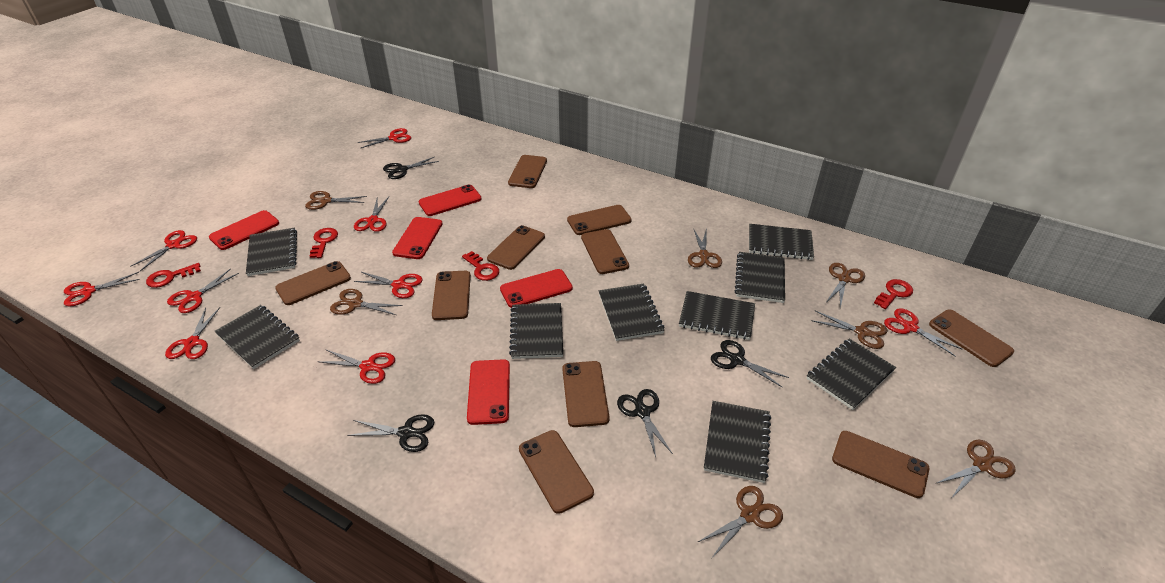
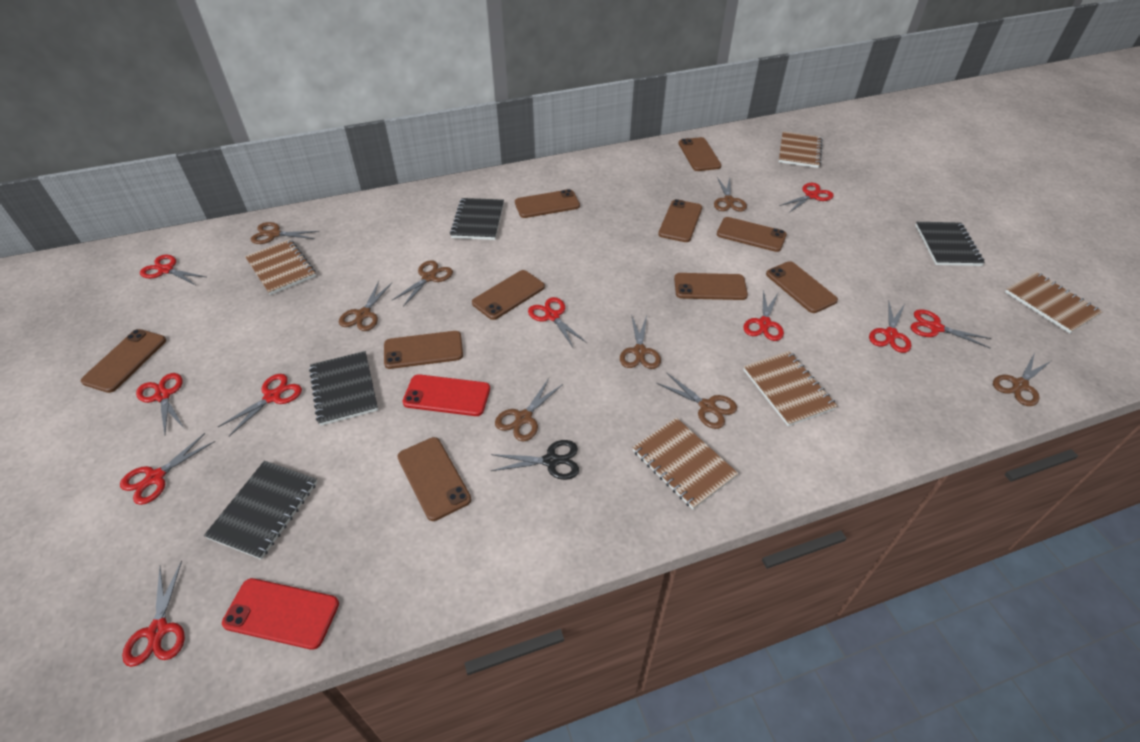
black notebook: [215,305,300,369] [246,227,297,276] [509,303,563,359] [599,284,664,341] [679,291,755,340] [704,401,771,483] [735,252,785,303] [749,224,814,260] [806,338,896,410] = 9 -> [204,461,317,559] [309,351,378,426] [450,198,504,240] [915,222,985,266] = 4
black scissors: [348,414,435,452] [383,157,439,179] [617,389,673,457] [711,340,789,388] = 4 -> [491,440,579,480] = 1
brown notebook: none = 0 -> [245,239,316,295] [632,418,739,509] [743,351,837,426] [779,132,823,168] [1005,272,1102,333] = 5
brown scissors: [305,191,367,210] [330,289,403,315] [688,228,722,268] [698,486,783,558] [811,311,888,349] [827,263,865,308] [935,440,1016,498] = 7 -> [251,222,320,244] [339,281,392,331] [391,260,453,307] [495,378,563,441] [620,314,661,369] [656,372,737,429] [714,177,747,211] [993,353,1051,406] = 8
red key: [146,263,201,288] [310,228,338,258] [462,251,499,281] [874,279,913,309] = 4 -> none = 0
red phone: [209,210,279,250] [392,217,443,259] [419,184,481,216] [467,359,510,425] [500,269,573,308] = 5 -> [222,578,339,650] [402,374,490,416] = 2
red scissors: [64,272,140,307] [130,230,197,271] [165,307,220,359] [167,268,239,313] [317,349,395,384] [354,197,389,232] [354,272,423,298] [358,128,412,148] [884,308,962,357] = 9 -> [120,433,215,505] [122,561,185,667] [136,373,184,435] [140,255,206,285] [218,374,302,436] [528,297,587,347] [743,289,784,341] [779,183,834,213] [869,302,911,353] [911,309,992,348] = 10

